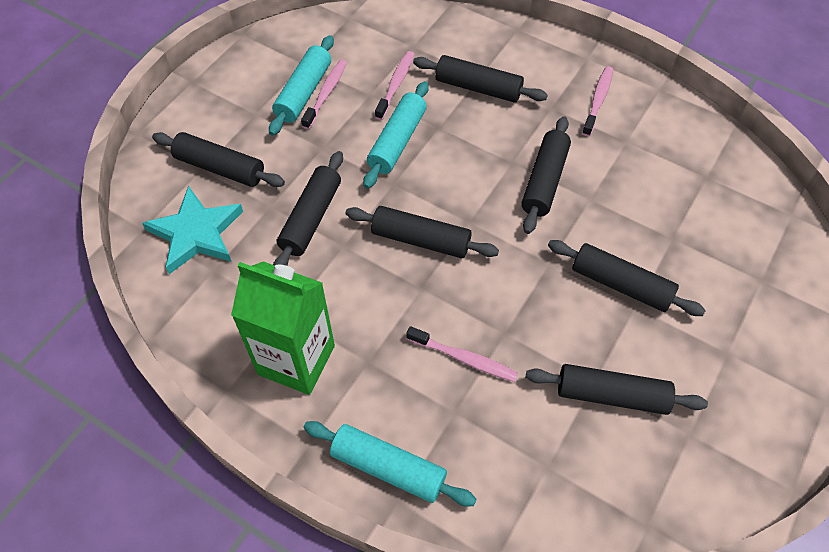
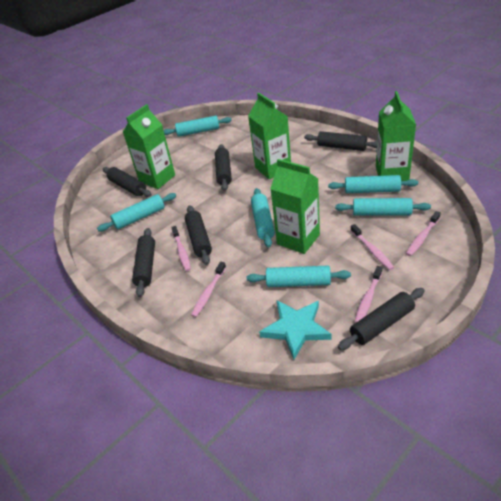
black rolling pin: [152,132,285,187] [273,151,343,266] [345,206,499,258] [413,55,548,103] [521,116,571,234] [526,364,708,415] [548,240,706,316] = 7 -> [103,167,152,197] [132,228,155,297] [185,205,212,265] [215,144,232,191] [304,131,377,151] [338,288,425,350] = 6
green carton: [231,261,335,395] = 1 -> [123,104,175,189] [248,93,291,179] [270,159,320,254] [376,91,416,181] = 4
pink toothbrush: [301,60,347,129] [375,51,414,120] [406,326,518,382] [582,66,613,136] = 4 -> [171,226,191,271] [191,262,226,317] [351,224,394,270] [354,266,382,323] [406,211,441,256] = 5
turquoise rolling pin: [269,35,334,136] [304,421,477,507] [363,81,429,189] = 3 -> [97,193,176,231] [164,116,232,137] [246,266,351,287] [251,188,275,248] [328,175,418,193] [335,198,431,216] = 6

